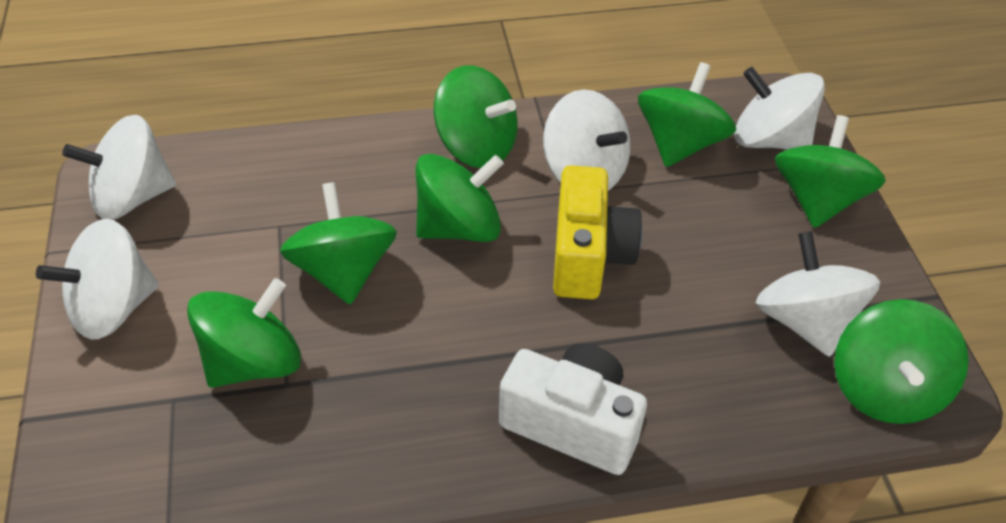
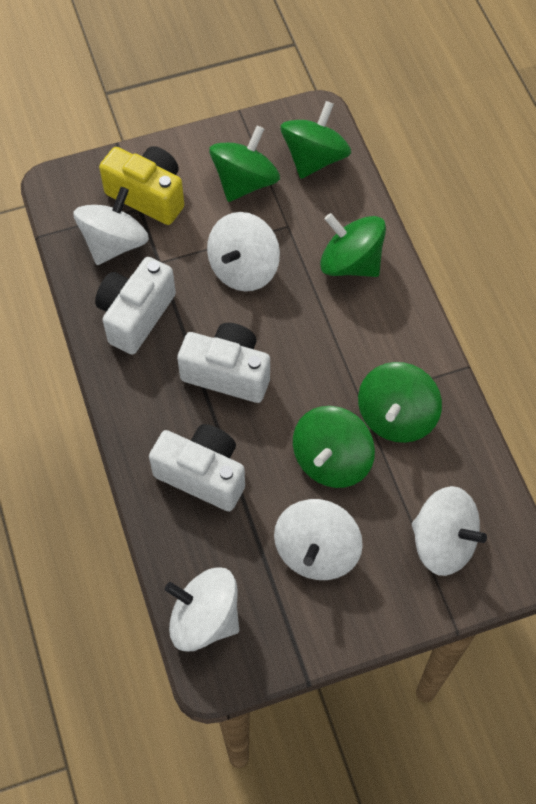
green spinning top: [187,278,301,388] [280,182,397,305] [416,154,504,242] [434,65,517,168] [638,62,736,167] [775,115,886,228] [834,299,969,424] = 7 -> [209,126,280,202] [280,101,351,179] [293,406,375,488] [320,213,386,277] [358,362,442,443] = 5
white camera: [499,343,647,475] = 1 -> [95,257,176,355] [149,424,245,512] [177,323,270,403] = 3

